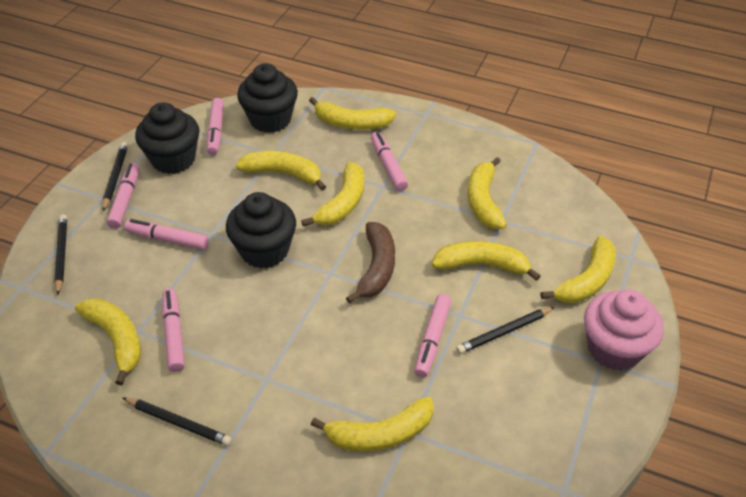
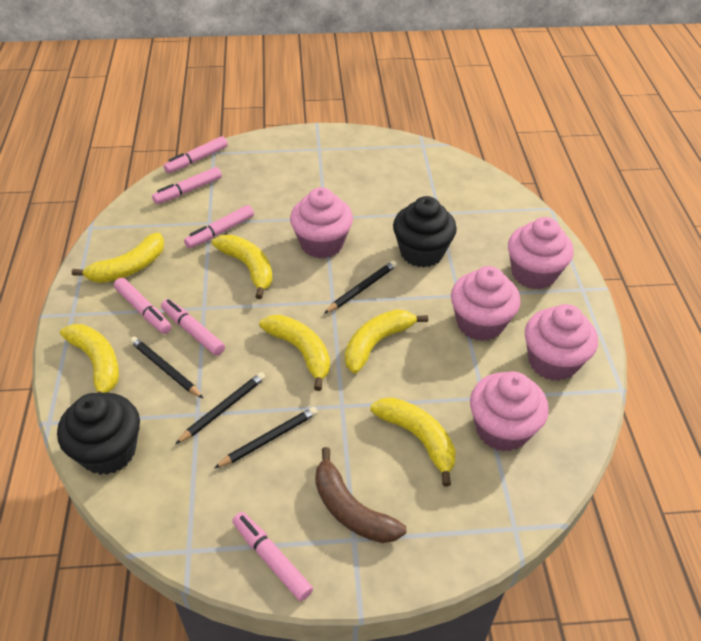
black cupcake: [135,102,199,174] [226,192,296,269] [237,63,298,133] = 3 -> [57,393,140,475] [393,196,457,267] = 2
pink cupcake: [584,289,664,371] = 1 -> [290,187,353,258] [451,266,521,341] [470,371,549,452] [508,217,574,289] [525,304,598,381] = 5
yellow banana: [75,298,141,385] [236,151,326,191] [301,162,364,227] [309,97,396,130] [311,397,434,452] [432,241,540,281] [468,157,507,229] [541,236,616,303] = 8 -> [60,324,119,393] [72,232,164,283] [212,235,273,299] [259,315,330,391] [345,309,428,374] [371,397,456,486] = 6

